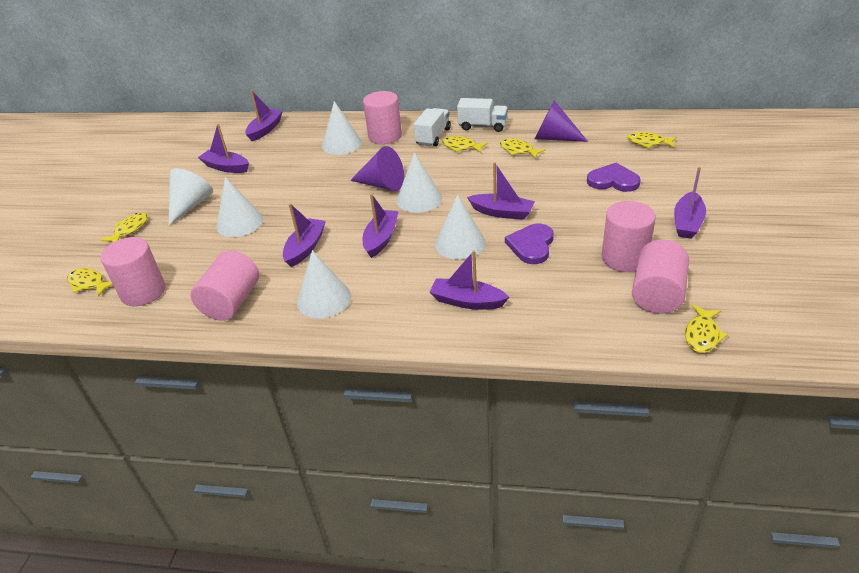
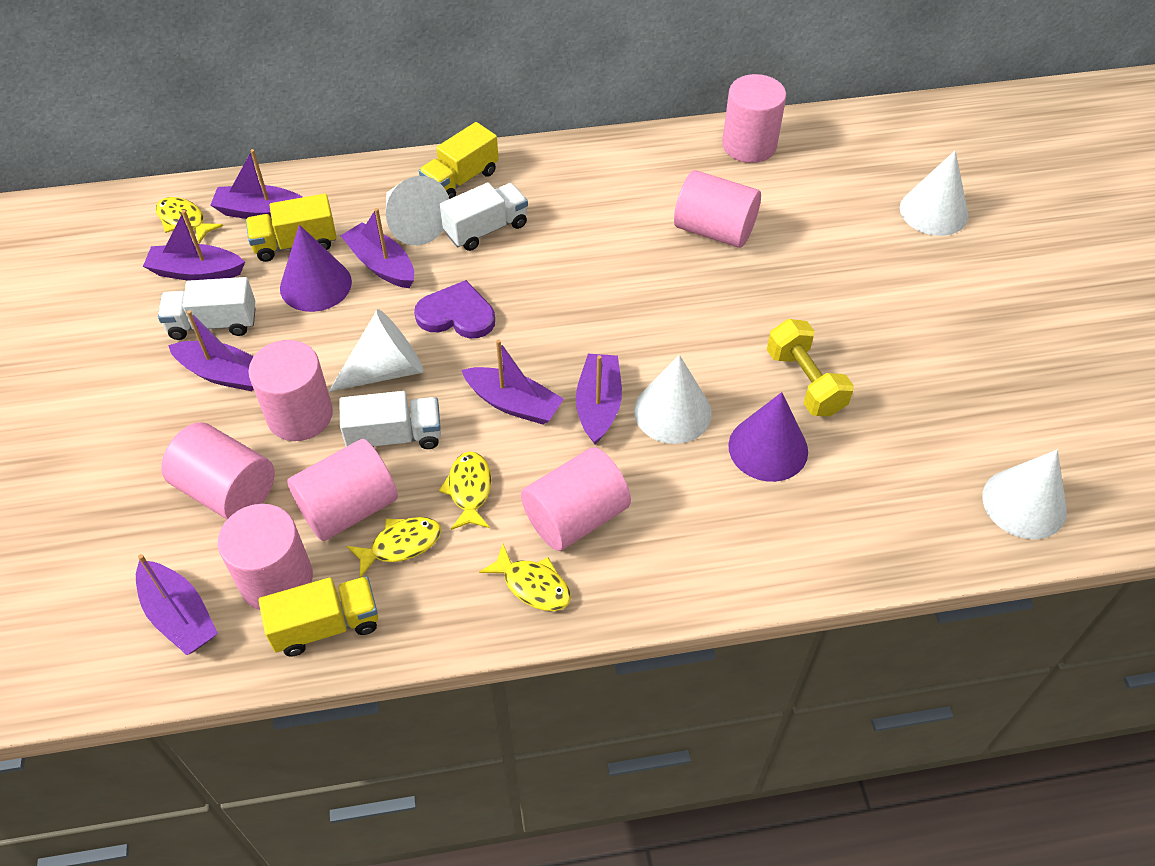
pink cylinder: [101,237,165,306] [191,250,259,321] [363,91,402,144] [601,201,656,272] [632,240,689,314] = 5 -> [161,422,275,519] [218,504,313,610] [248,340,333,441] [287,439,398,541] [521,447,631,551] [674,170,761,248] [722,74,786,163] = 7
purple heart: [505,224,554,264] [587,163,641,192] = 2 -> [414,280,495,338] = 1
white cone: [168,168,213,226] [216,177,263,237] [297,250,351,319] [322,101,362,155] [396,152,442,213] [435,194,486,260] = 6 -> [329,309,424,392] [386,176,449,245] [634,355,712,444] [900,150,968,236] [982,449,1067,539] = 5
white truck: [414,108,451,146] [457,98,508,132] = 2 -> [158,277,256,340] [339,391,441,449] [440,183,528,251] = 3
yellow dumbbell: none = 0 -> [767,319,854,416] = 1
yellow fish: [67,268,113,297] [101,213,148,242] [442,136,488,153] [500,138,546,159] [627,132,677,148] [685,305,728,353] = 6 -> [156,197,223,244] [347,517,441,578] [439,452,492,530] [479,544,571,611] = 4
yellow truck: none = 0 -> [246,194,337,262] [258,577,378,656] [419,122,499,199] = 3

